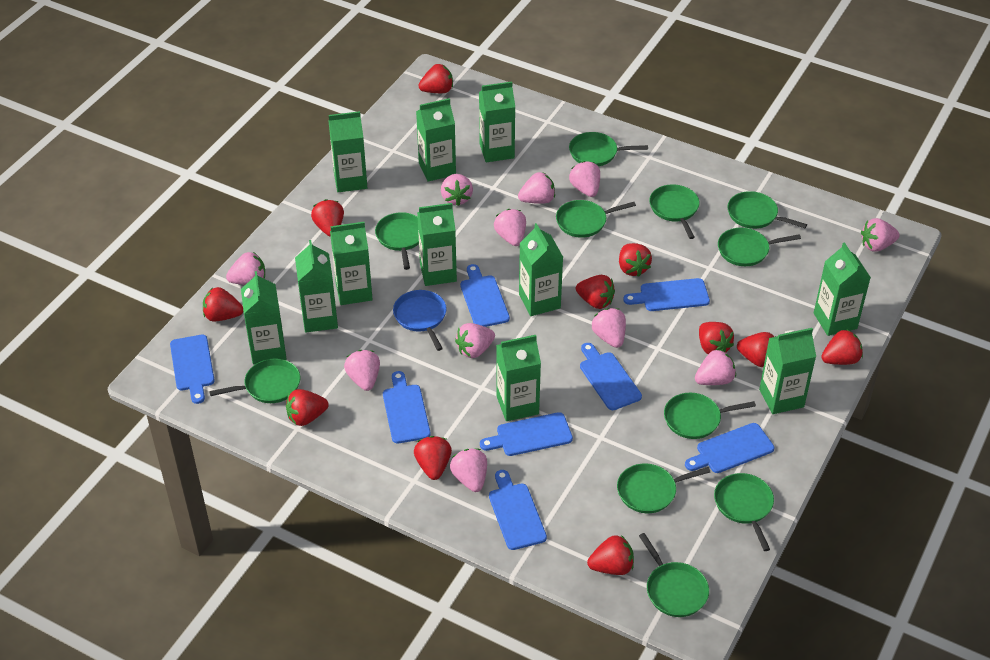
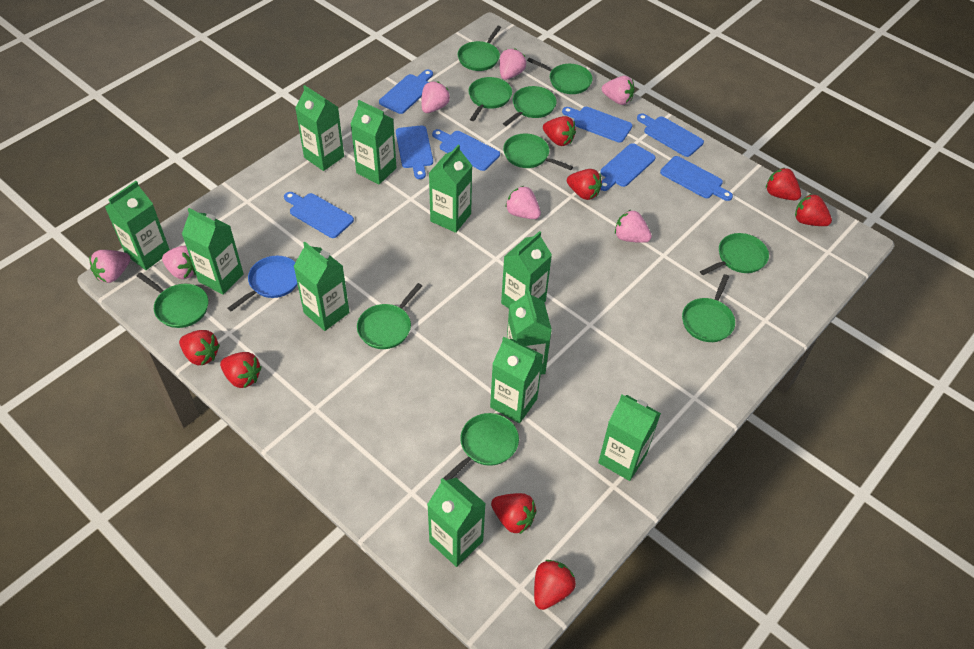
green pan: [209,359,300,403] [375,212,419,270] [556,200,636,238] [569,132,648,166] [617,464,710,513] [639,533,709,617] [649,184,700,239] [664,393,756,439] [714,473,774,551] [718,228,801,266] [728,191,807,229] = 11 -> [137,272,208,328] [357,283,422,349] [443,413,519,481] [458,26,501,71] [468,77,512,121] [503,86,557,126] [503,134,573,170] [527,58,593,94] [682,274,735,342] [700,233,769,275] = 10
pink strawberry: [226,252,265,285] [344,350,380,391] [441,174,473,206] [450,449,487,492] [455,323,495,358] [494,209,526,246] [518,172,555,204] [569,161,600,197] [592,308,626,348] [695,349,736,385] [861,218,899,252] = 11 -> [89,250,131,283] [162,246,196,279] [421,81,450,113] [499,48,526,80] [505,186,541,219] [602,76,634,105] [615,210,652,243] = 7
red strawberry: [203,287,243,321] [286,389,329,426] [311,199,344,237] [414,436,452,480] [419,64,453,93] [576,275,615,309] [587,535,634,575] [619,243,652,277] [699,322,734,354] [737,332,776,367] [821,330,863,365] = 11 -> [179,330,220,365] [220,352,262,388] [491,493,537,534] [534,560,576,610] [543,116,576,146] [567,169,602,200] [766,168,801,200] [795,194,832,226] = 8

